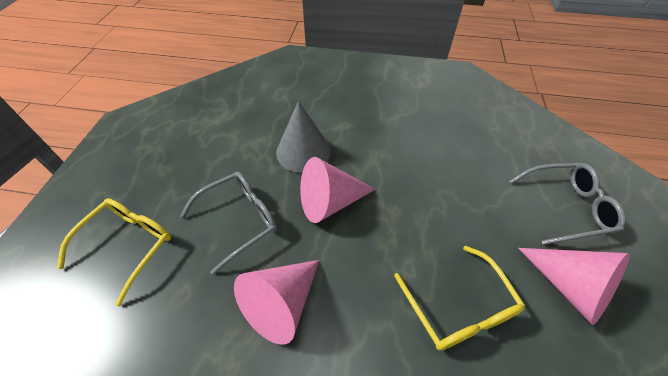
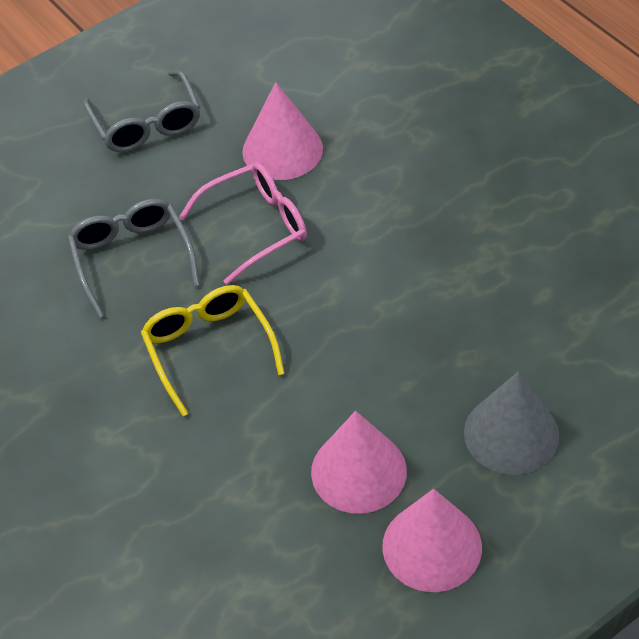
pink glasses: none = 0 -> [179,162,307,285] = 1
yellow glasses: [57,198,171,306] [394,246,525,351] = 2 -> [141,285,285,416] = 1

